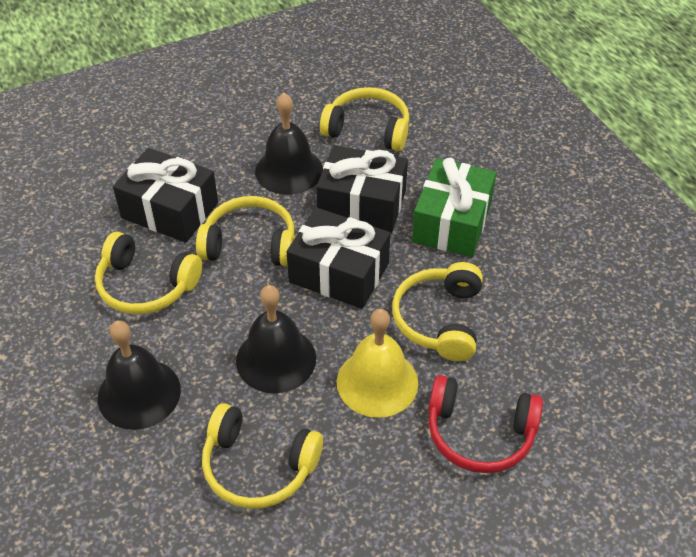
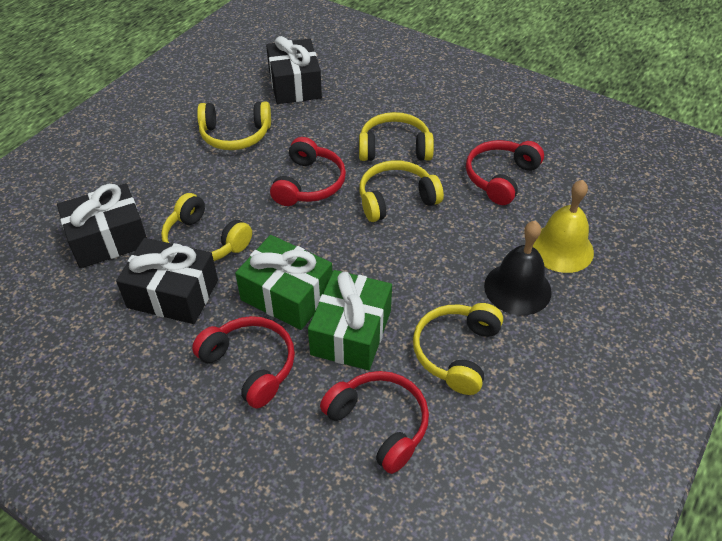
black bell: [98,320,181,430] [236,285,316,393] [255,93,323,195] = 3 -> [484,221,552,315] = 1
green gift: [412,158,496,257] = 1 -> [235,235,332,330] [308,270,392,370] = 2
red headphones: [428,375,543,473] = 1 -> [192,316,295,408] [270,137,346,206] [320,371,429,474] [466,140,544,205] = 4

